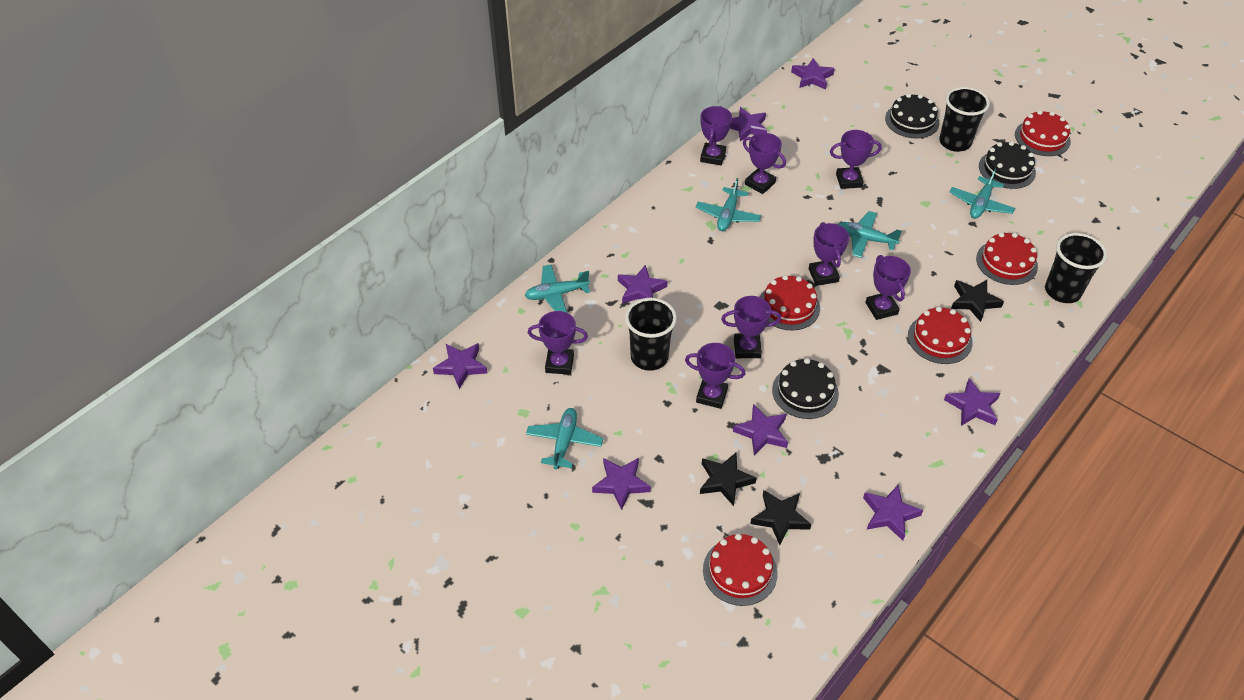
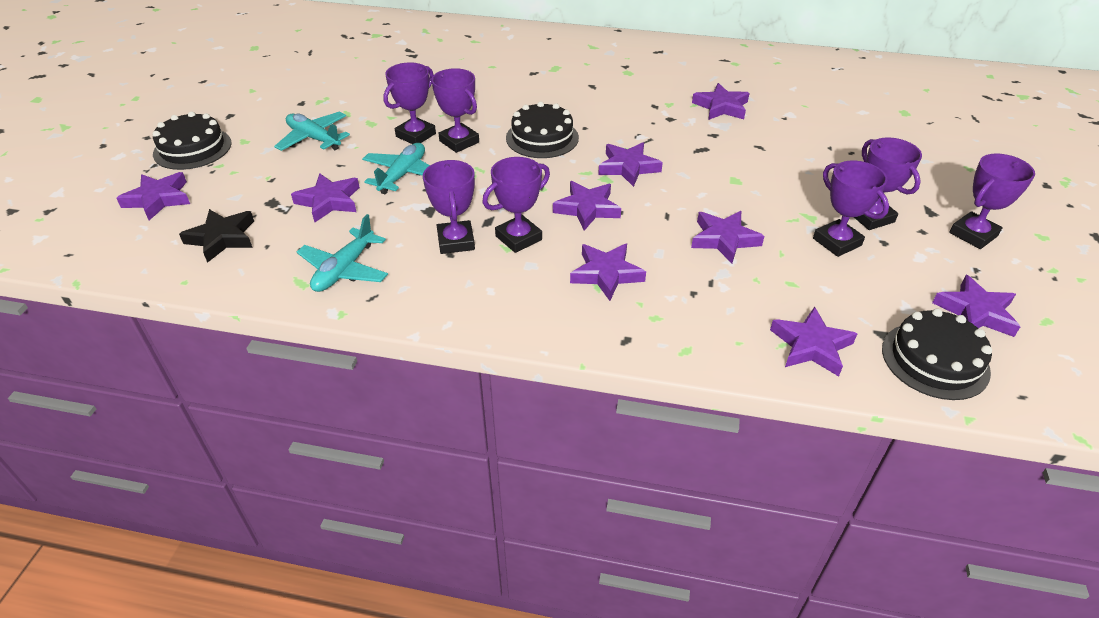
black cup: [625,298,677,371] [939,87,990,152] [1045,233,1107,303] = 3 -> none = 0
black star: [700,452,756,506] [750,490,811,545] [951,280,1004,322] = 3 -> [179,209,254,263] = 1
purple star: [433,343,488,389] [592,458,651,510] [618,265,668,304] [730,107,767,142] [733,404,788,455] [791,58,835,90] [863,485,923,541] [944,378,1001,426] = 8 -> [116,172,190,220] [291,173,360,222] [553,181,621,231] [570,243,646,301] [598,142,663,187] [691,211,764,263] [692,83,750,120] [770,307,857,377] [932,275,1020,337] = 9
purple trophy: [528,311,588,375] [685,343,745,409] [700,106,732,165] [721,296,781,358] [743,133,786,194] [809,222,849,286] [830,130,882,189] [865,255,911,320] = 8 -> [383,62,436,144] [423,160,475,254] [431,68,479,153] [482,157,550,253] [813,161,889,257] [854,137,922,230] [949,153,1035,249] = 7
red cake: [703,533,778,606] [760,275,820,331] [908,307,973,364] [976,232,1038,285] [1015,110,1071,156] = 5 -> none = 0
turquoise plane: [525,264,590,313] [526,408,604,469] [696,178,761,231] [838,211,902,258] [950,169,1015,219] = 5 -> [274,112,350,151] [297,214,388,292] [362,143,430,194] = 3

